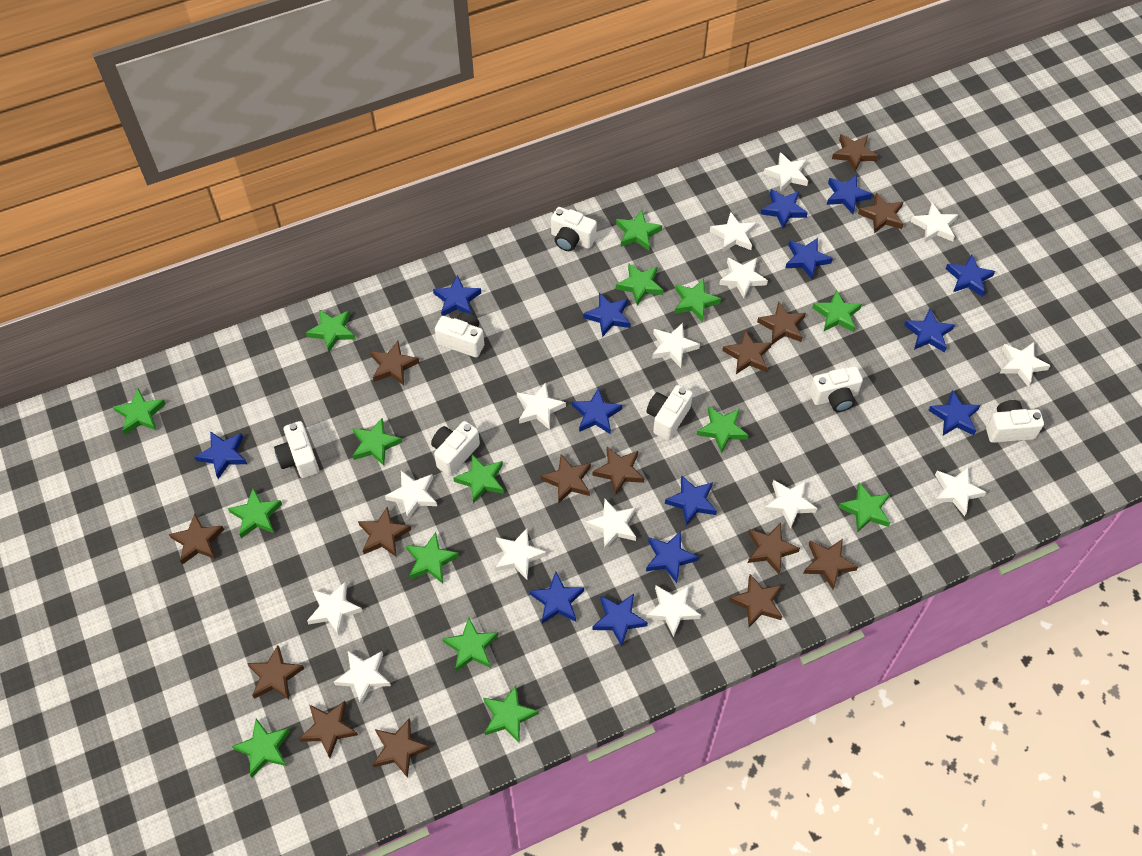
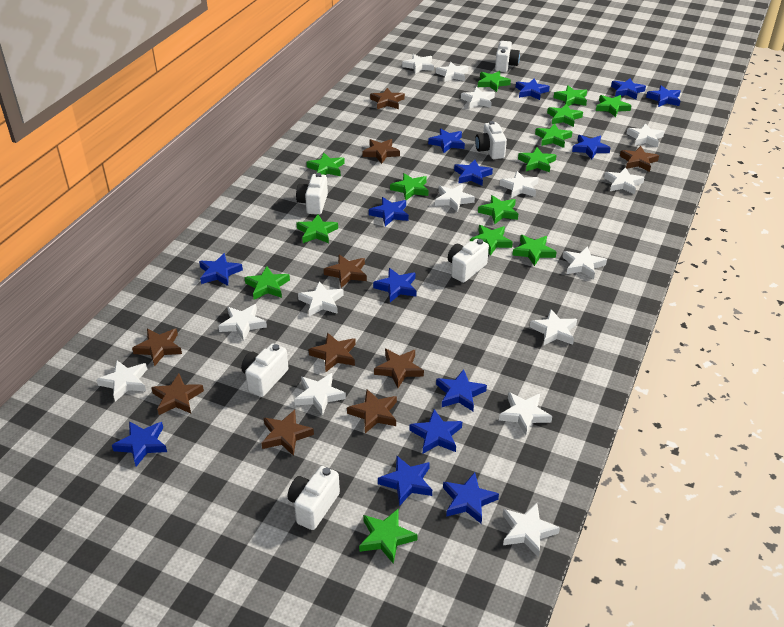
brown star: [169,513,224,565] [247,645,305,700] [299,701,358,758] [358,507,411,557] [370,341,419,385] [373,718,430,778] [541,454,591,503] [593,447,644,495] [722,330,772,374] [729,574,782,627] [748,523,800,574] [757,301,806,344] [803,539,858,590] [832,134,878,172] [858,192,904,233] = 15 -> [132,328,182,366] [151,373,204,415] [262,410,314,456] [309,332,356,372] [324,254,367,288] [347,389,397,433] [362,139,400,164] [370,88,405,109] [374,349,424,388] [620,146,659,172] = 10
green star: [113,388,166,435] [228,488,282,538] [232,718,290,777] [306,309,355,352] [352,418,402,466] [406,532,459,584] [443,617,498,672] [453,454,504,504] [483,686,539,743] [616,210,662,250] [616,263,663,306] [675,279,721,322] [697,406,749,453] [812,289,862,332] [838,482,890,533] = 15 -> [244,266,290,300] [296,214,338,243] [307,153,345,176] [359,509,418,564] [390,173,429,200] [470,225,513,256] [478,71,511,92] [478,195,518,225] [512,235,556,266] [518,147,556,172] [535,123,572,148] [547,104,583,127] [553,85,587,106] [596,95,632,117] = 14
white camera: [274,421,319,478] [431,421,480,476] [435,312,484,358] [551,207,597,251] [646,385,693,440] [809,366,863,412] [986,400,1044,443] = 7 -> [241,343,289,397] [288,466,340,530] [296,173,328,215] [448,239,489,283] [475,121,507,159] [495,41,520,72] = 6

